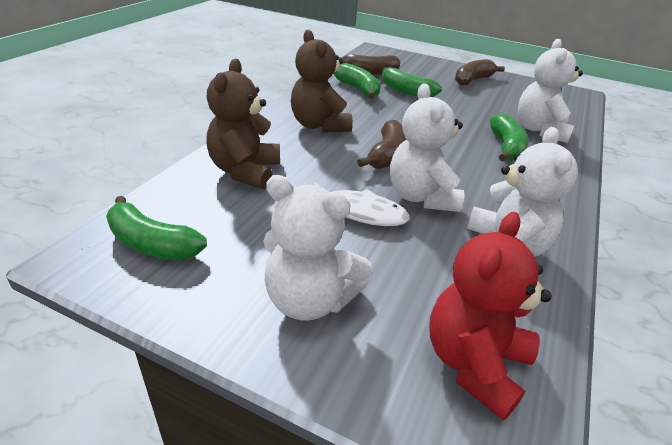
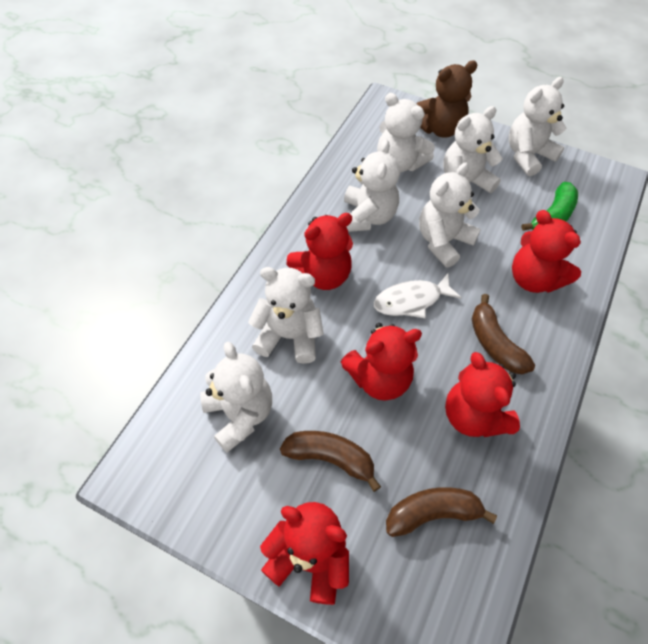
brown teddy bear: [206,59,280,189] [291,30,353,132] = 2 -> [416,61,478,138] = 1
green banana: [106,196,207,260] [333,63,381,99] [382,67,442,97] [490,114,529,161] = 4 -> [521,182,578,231] = 1
red teddy bear: [429,212,552,420] = 1 -> [260,502,349,605] [286,213,353,290] [341,323,422,401] [445,352,520,437] [512,210,581,293] = 5
white teddy bear: [264,175,372,321] [390,84,465,212] [467,127,578,257] [518,39,583,143] = 4 -> [200,342,272,453] [248,267,324,364] [344,139,400,232] [377,93,435,173] [419,163,481,268] [443,106,503,200] [509,77,567,176] = 7

